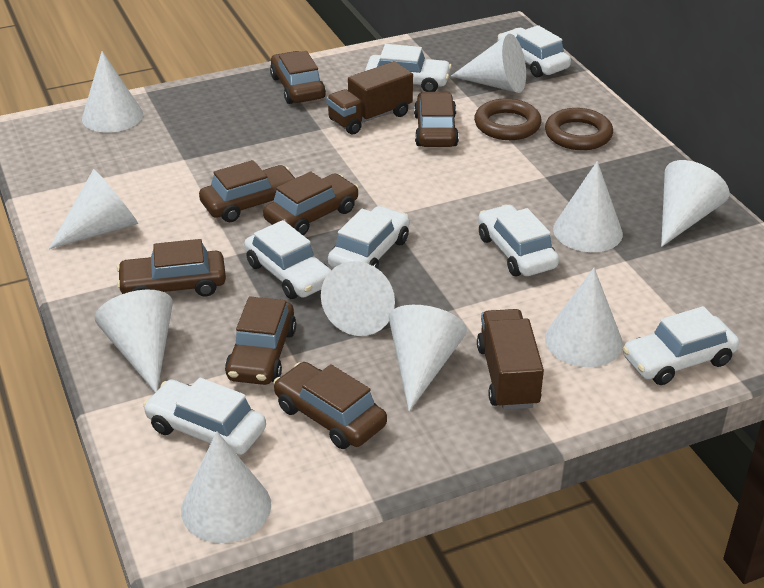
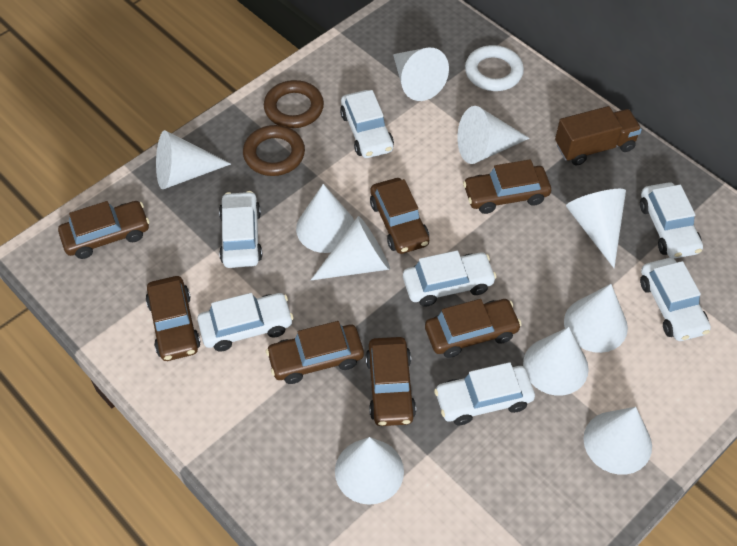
brown truck: [326,61,413,135] [477,309,544,410] = 2 -> [555,106,642,166] = 1
white ring: none = 0 -> [465,45,524,91] = 1

